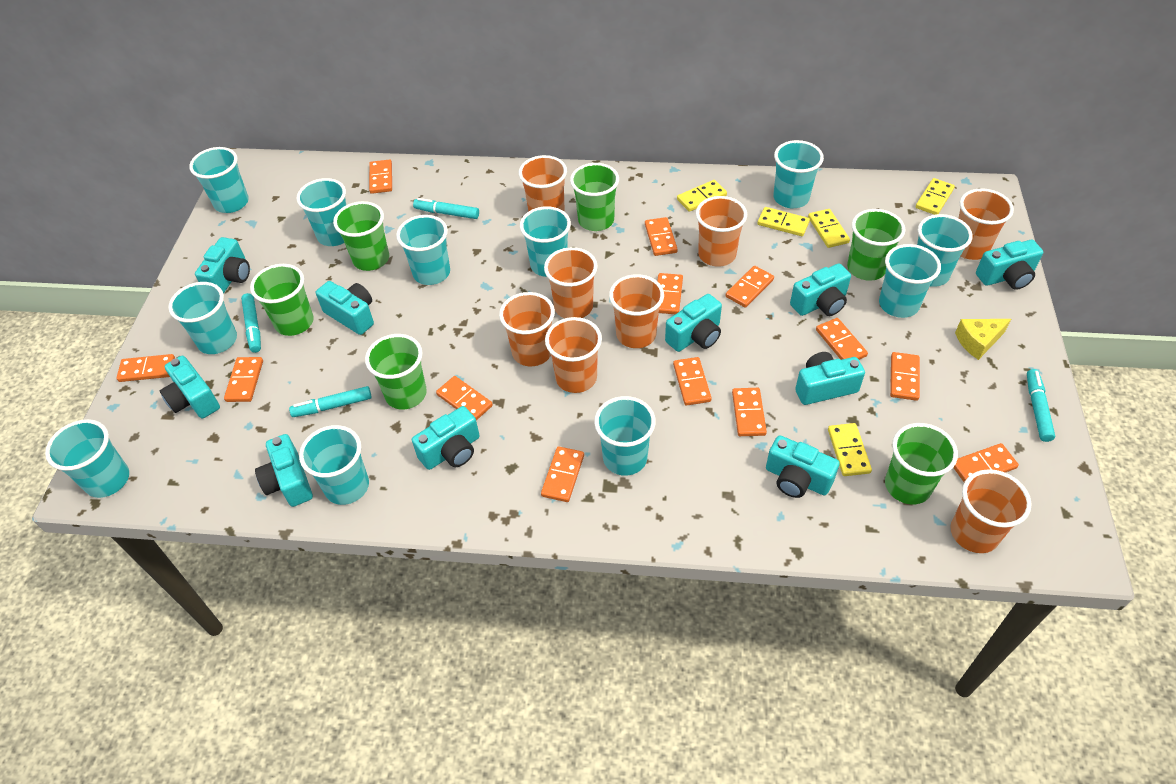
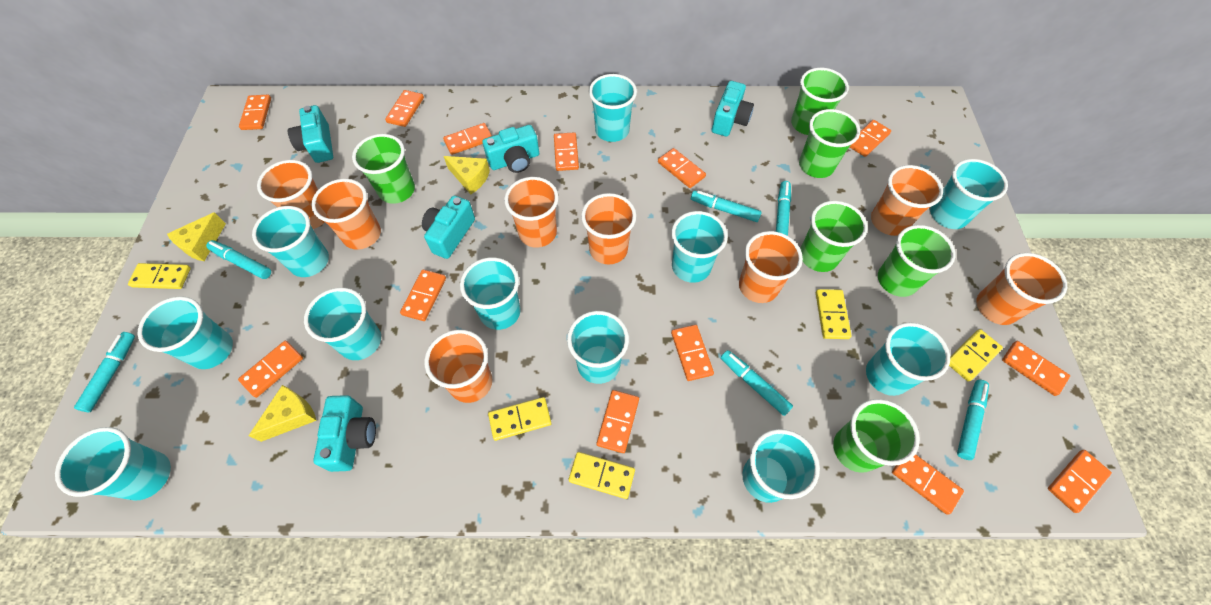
turquoise camera: [160,356,220,418] [195,237,250,294] [255,434,313,507] [316,281,374,335] [412,406,480,470] [665,294,722,352] [766,435,840,498] [790,263,851,316] [795,352,865,405] [976,240,1043,290] = 10 -> [288,105,333,163] [313,395,376,472] [422,196,475,259] [482,125,539,173] [712,81,754,136] = 5
turquoise marker: [241,293,261,353] [289,386,372,417] [413,198,479,219] [1027,369,1055,442] = 4 -> [74,332,135,412] [206,240,271,279] [691,191,762,222] [721,350,793,416] [776,181,791,236] [957,380,989,460] = 6
yellow cheese: [955,319,1011,360] = 1 -> [167,212,226,261] [249,385,317,442] [444,156,490,194] = 3

